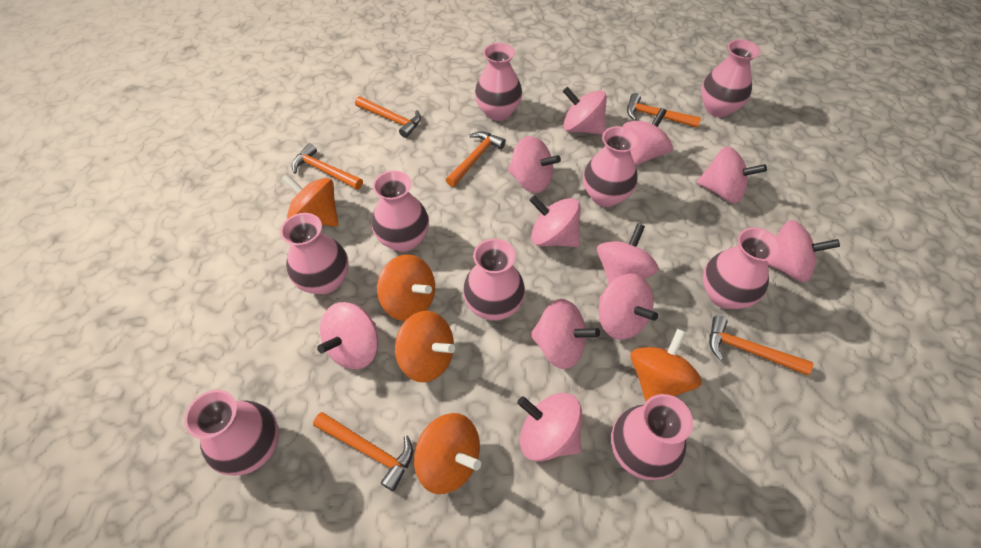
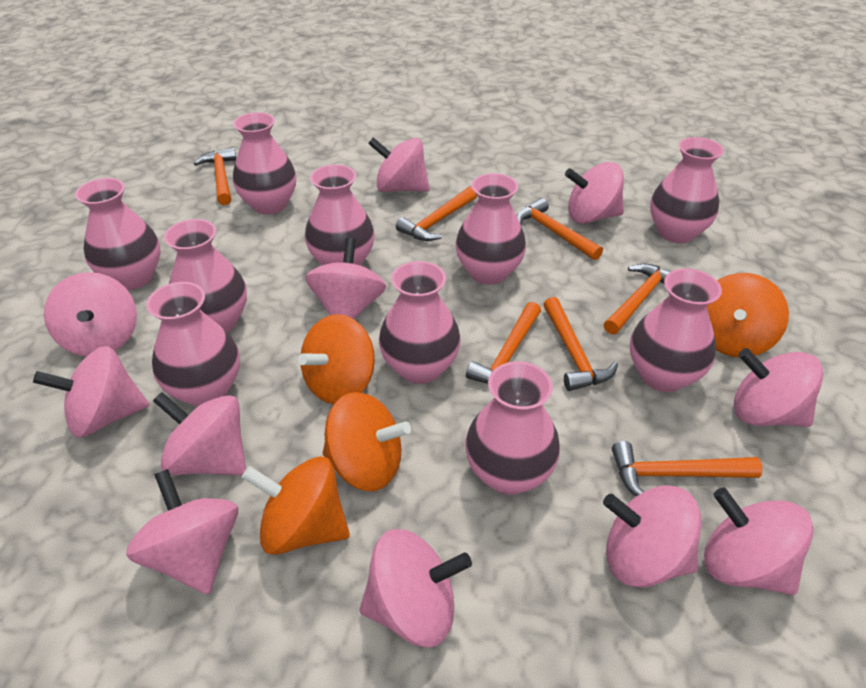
orange hammer: [292,143,363,190] [313,412,413,491] [355,96,421,138] [446,131,506,187] [627,93,701,128] [709,316,813,375] = 6 -> [194,148,236,205] [396,186,477,241] [466,302,541,384] [516,198,603,260] [543,297,618,391] [604,264,671,335] [612,441,763,496] = 7
orange spinning top: [282,174,338,226] [377,254,435,321] [395,311,455,382] [414,413,481,494] [631,329,702,401] = 5 -> [242,456,350,555] [298,314,375,404] [323,392,411,491] [707,273,789,357] = 4
pink vase: [184,390,279,476] [280,213,349,294] [372,170,429,252] [463,239,525,321] [475,43,522,121] [583,126,639,207] [611,394,693,480] [701,39,760,117] [703,227,781,309] = 9 -> [75,178,160,290] [146,282,240,407] [164,219,247,332] [233,112,296,215] [305,164,375,266] [379,261,461,384] [455,173,526,285] [465,361,560,495] [630,268,722,392] [650,137,724,243] = 10

